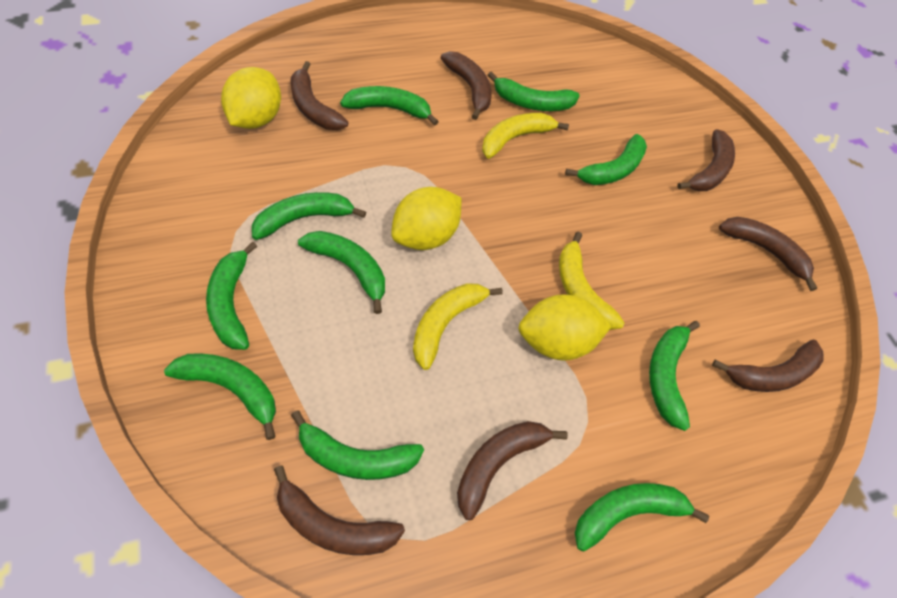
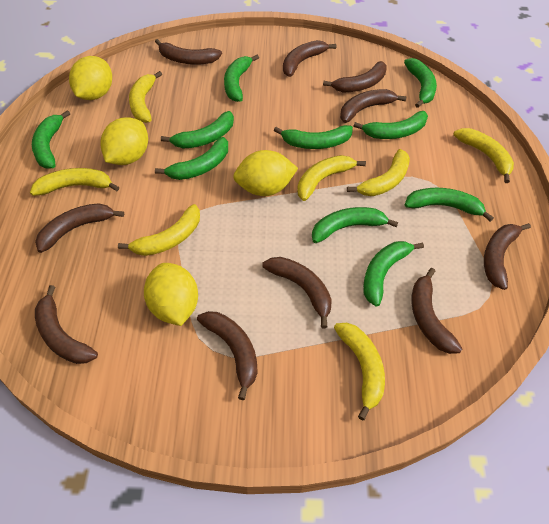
brown banana: [274,465,405,555] [290,61,348,130] [440,51,492,120] [457,421,568,520] [677,129,735,191] [712,339,823,392] [719,217,817,291] = 7 -> [35,203,124,253] [35,285,98,364] [155,39,222,65] [197,311,257,400] [262,257,332,328] [283,40,336,77] [323,61,387,93] [340,89,407,123] [411,268,463,354] [484,223,531,290] = 10
yellow banana: [413,283,503,370] [482,113,569,159] [559,232,625,330] = 3 -> [30,168,119,196] [118,204,200,256] [129,71,162,123] [297,155,366,201] [334,323,385,420] [347,149,410,196] [453,128,514,183] = 7
yellow lemon: [221,67,281,129] [391,187,462,250] [518,294,612,361] = 3 -> [69,56,112,100] [100,117,148,165] [144,263,198,326] [233,150,298,196] = 4

